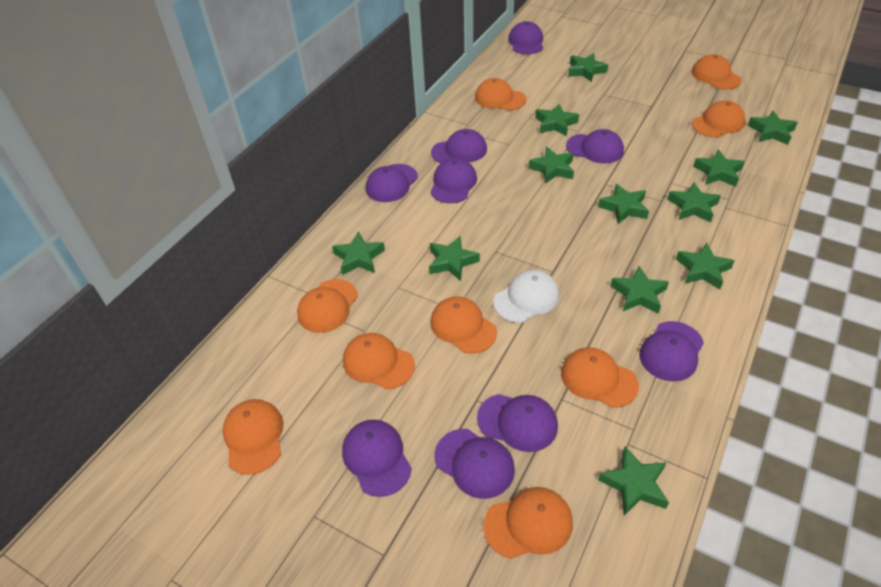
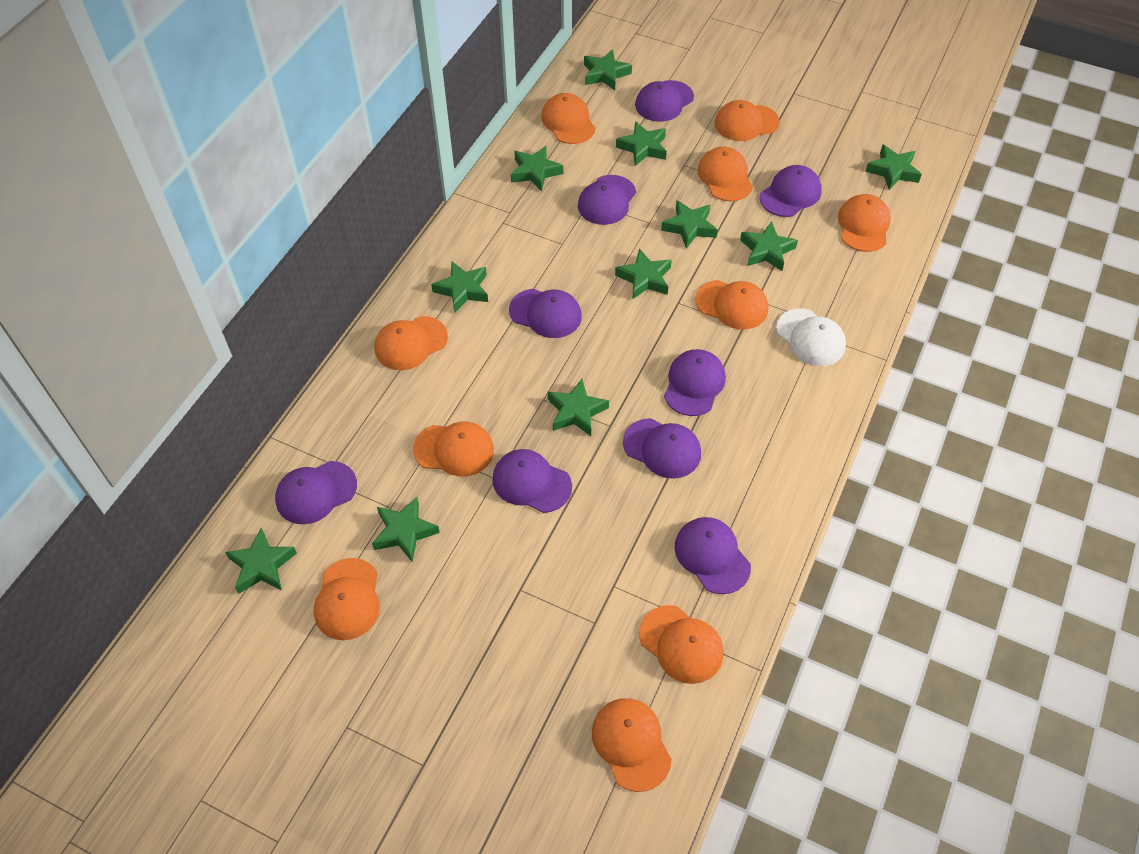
green star: [332,232,385,275] [429,236,480,281] [528,147,574,184] [535,104,579,136] [568,53,608,82] [598,184,649,224] [598,446,669,516] [610,266,669,314] [667,183,721,223] [676,243,735,290] [693,150,745,187] [748,111,798,145] = 12 -> [225,528,297,594] [372,497,440,562] [431,262,488,313] [511,146,563,192] [548,379,609,436] [584,49,632,90] [615,248,672,299] [616,121,667,166] [661,200,718,249] [740,222,798,271] [865,145,922,190] = 11
orange cap: [223,399,283,475] [297,279,358,333] [343,333,415,389] [430,296,497,354] [475,78,526,110] [483,487,573,559] [561,347,639,408] [692,54,742,90] [692,100,746,137] = 9 -> [314,558,380,640] [375,316,448,370] [413,422,494,476] [541,93,596,144] [592,698,672,792] [639,605,723,684] [695,280,768,329] [698,147,753,201] [715,100,780,141] [838,194,891,252] = 10

